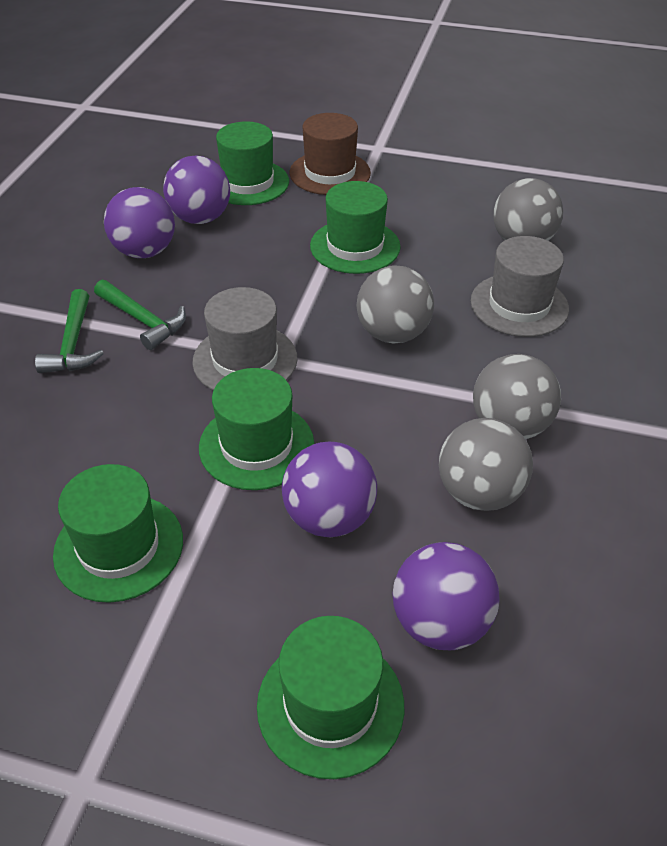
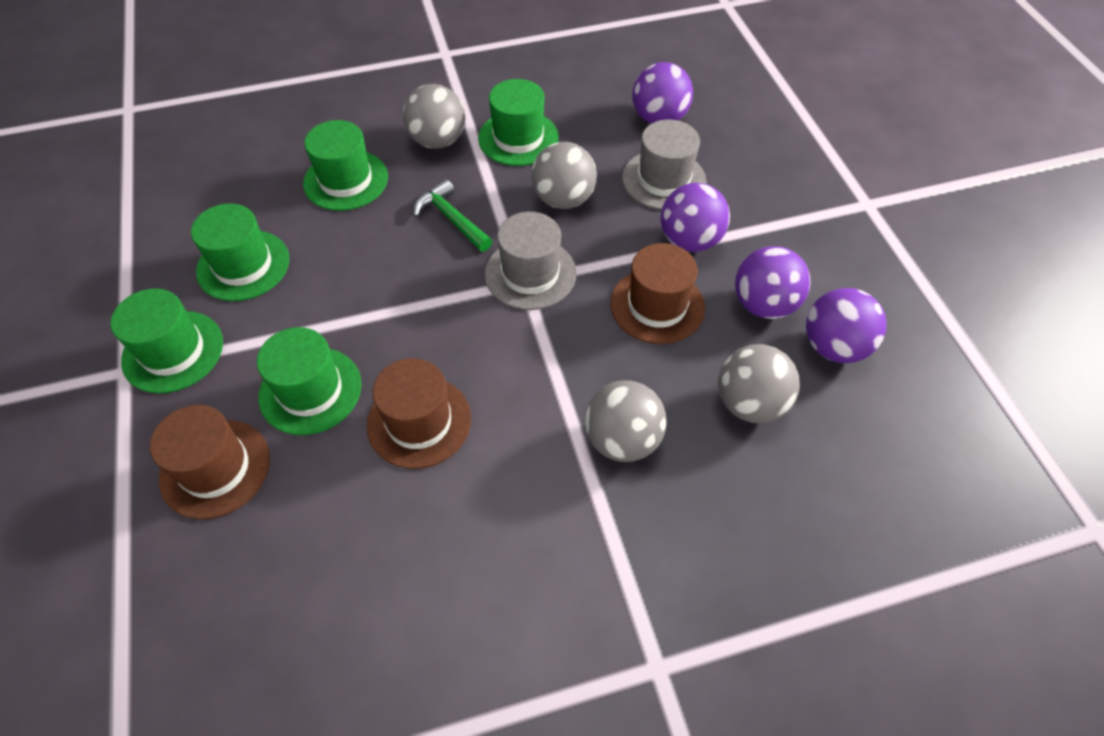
brown hat: [290,113,371,195] = 1 -> [150,405,270,519] [367,358,471,469] [610,243,705,344] = 3
green hammer: [35,289,104,373] [94,280,186,350] = 2 -> [413,179,492,252] = 1

